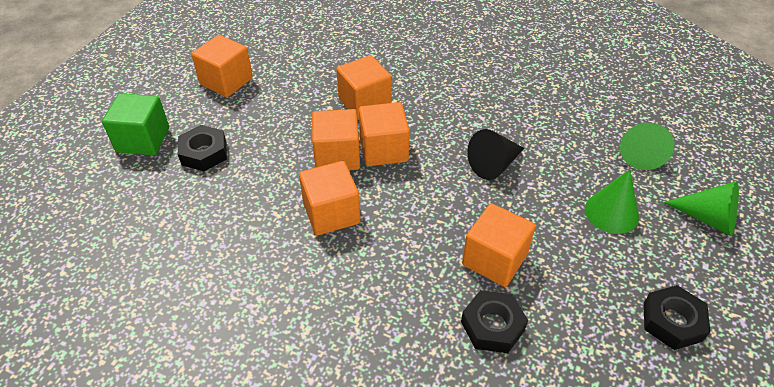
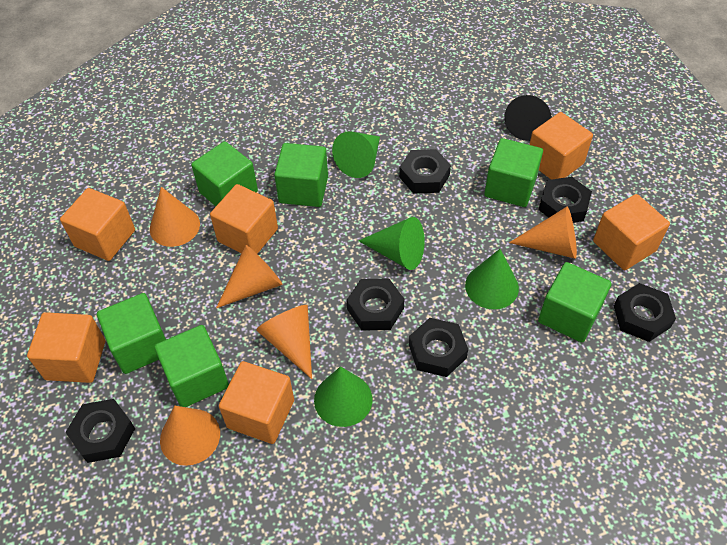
black nut: [178,125,227,171] [461,290,528,353] [644,285,710,350] = 3 -> [65,399,135,463] [347,279,404,330] [399,149,451,194] [409,318,468,377] [538,177,592,223] [614,283,676,342] = 6
green cone: [585,169,639,234] [620,123,674,170] [664,181,739,236] = 3 -> [314,366,372,427] [332,131,380,178] [358,217,425,270] [465,249,519,309] = 4
green cube: [102,93,169,155] = 1 -> [97,293,166,374] [154,325,229,407] [191,141,258,206] [274,143,328,207] [484,138,543,207] [538,262,612,342] = 6
orange cone: none = 0 -> [150,187,200,247] [160,406,220,466] [216,245,282,308] [256,305,312,379] [509,206,577,259] = 5

